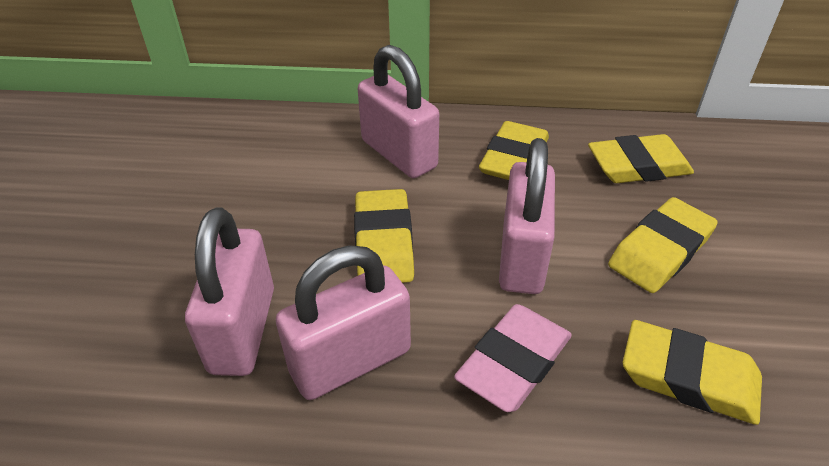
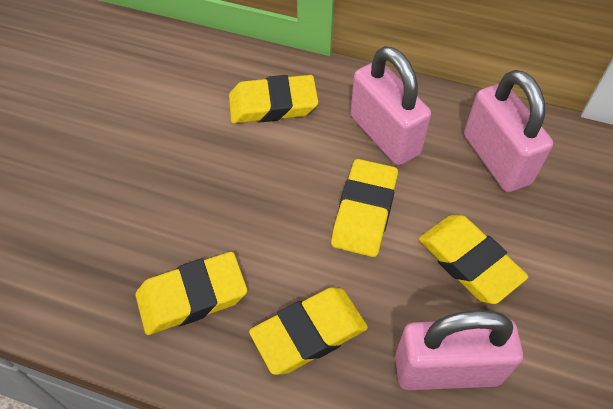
pink eraser: [454,304,571,412] = 1 -> none = 0
pink padlock: [185,207,274,376] [276,245,411,400] [358,45,439,178] [499,138,555,294] = 4 -> [351,46,431,165] [395,310,523,390] [464,70,553,192] = 3

